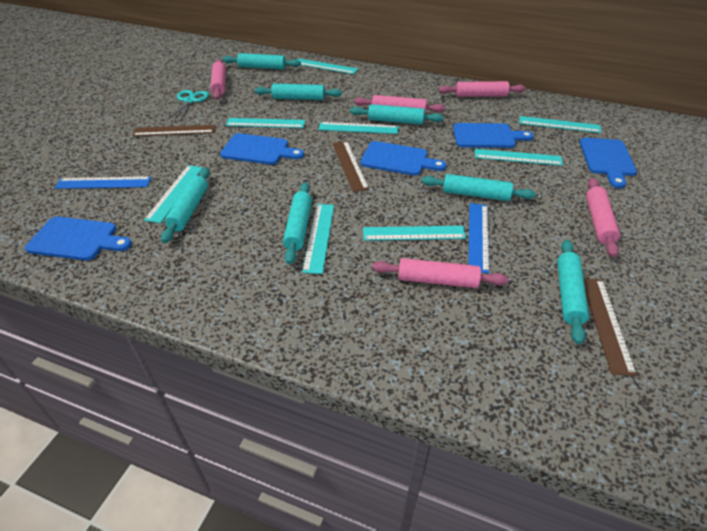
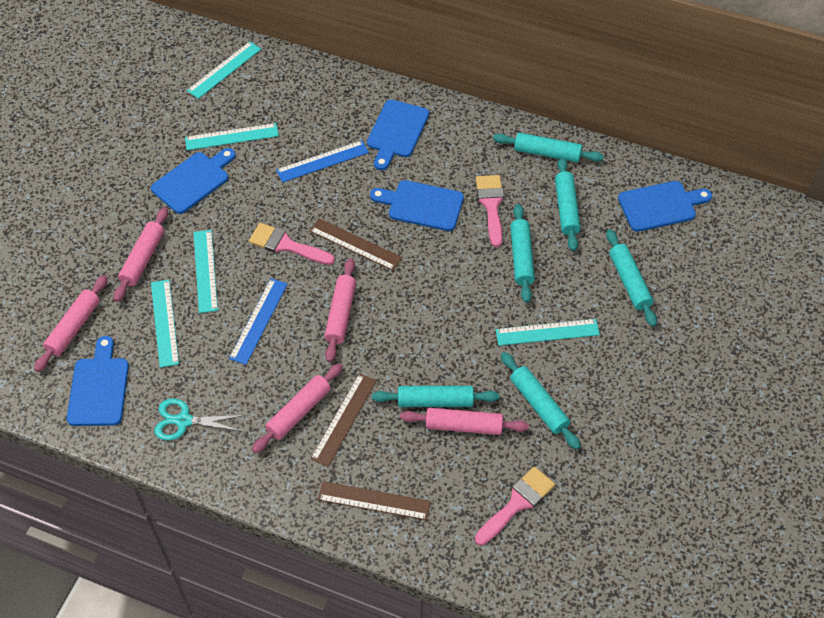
pink brush: none = 0 -> [249,223,335,265] [475,466,555,546] [476,175,504,247] = 3
turquoise rolling pin: [161,168,210,243] [223,53,301,70] [255,84,342,100] [283,182,312,264] [350,104,444,125] [421,174,536,201] [557,240,589,344] = 7 -> [372,386,499,407] [493,133,604,162] [501,352,581,450] [510,204,535,303] [555,157,581,251] [606,229,657,327] = 6
turquoise ruler: [144,165,203,223] [226,118,305,128] [297,58,358,74] [302,204,334,274] [318,122,398,134] [363,226,466,241] [475,149,563,166] [519,116,602,133] = 8 -> [151,280,179,368] [185,123,279,150] [187,41,261,99] [193,230,218,313] [496,319,600,346] = 5

